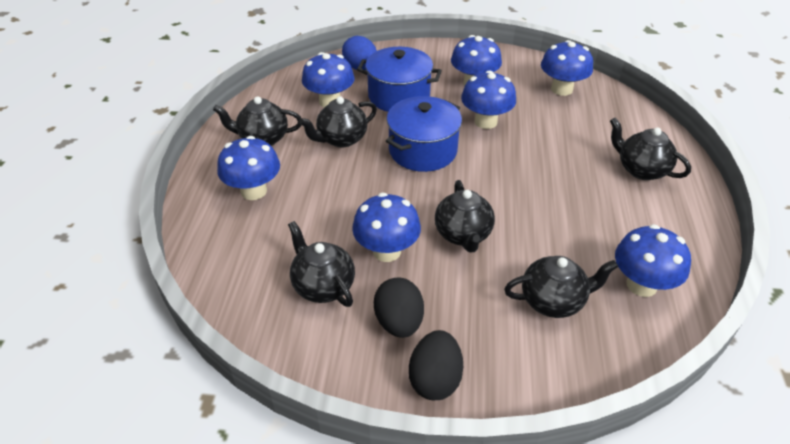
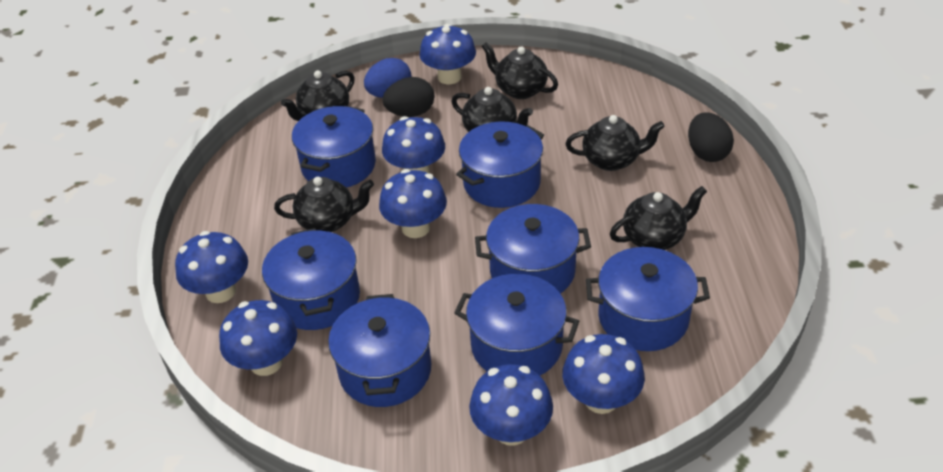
blue pot: [357,47,442,112] [386,96,462,172] = 2 -> [262,228,360,330] [292,106,376,188] [328,294,431,407] [454,274,579,375] [456,122,544,208] [475,204,591,294] [586,247,710,351] = 7

